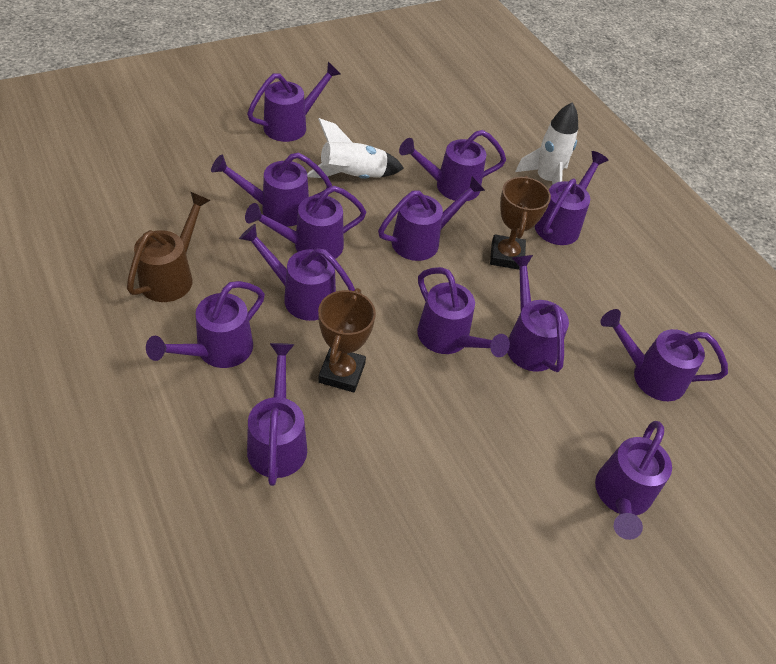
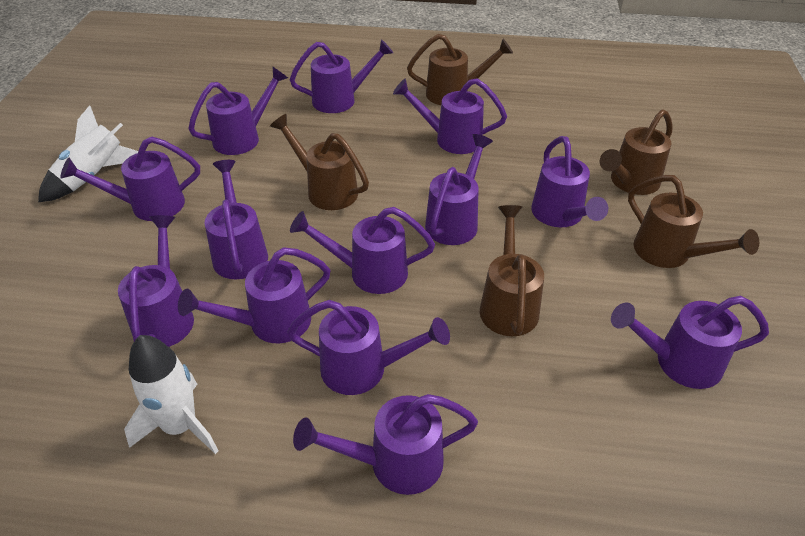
brown trophy: [318,288,376,392] [490,176,551,270] = 2 -> none = 0
brown watering can: [127,192,211,302] = 1 -> [270,114,369,210] [407,34,513,105] [480,205,544,336] [599,109,673,195] [628,175,759,268] = 5

